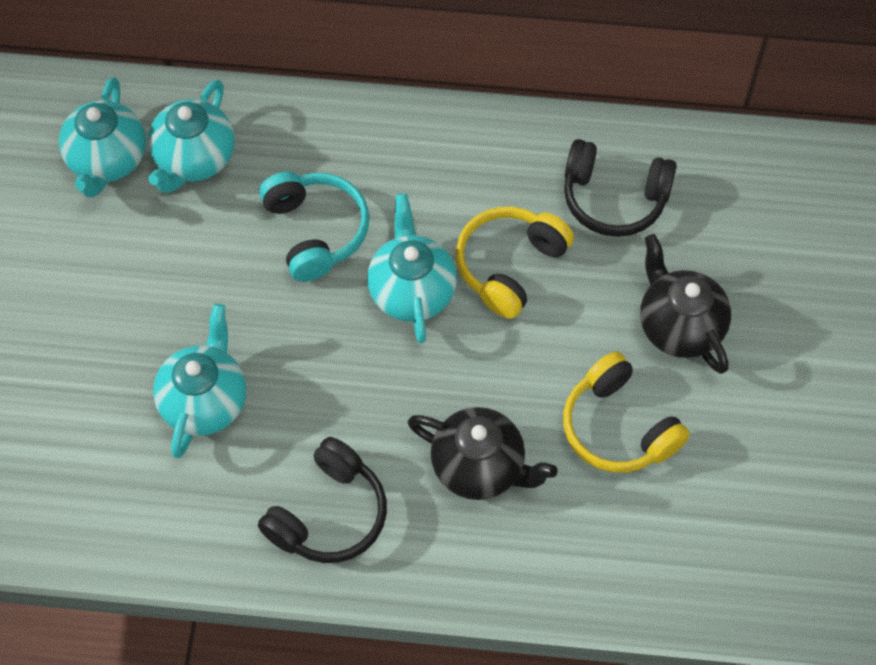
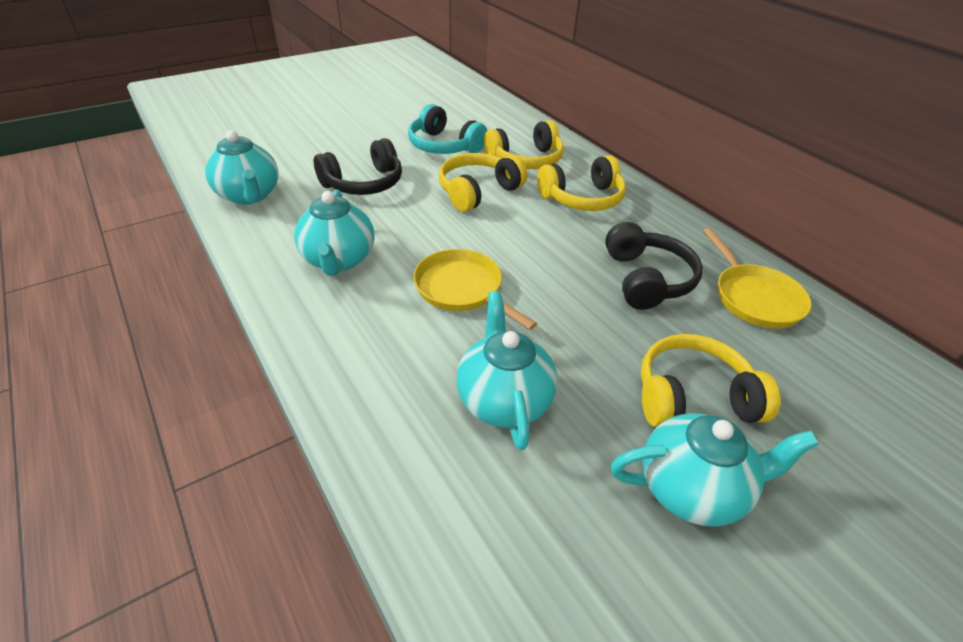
black teapot: [408,407,558,500] [640,234,731,374] = 2 -> none = 0
yellow headphones: [456,207,574,319] [563,351,690,473] = 2 -> [439,153,527,212] [484,120,564,169] [537,155,626,211] [641,334,781,427] = 4
yellow pan: none = 0 -> [413,249,537,330] [703,228,812,328] = 2

